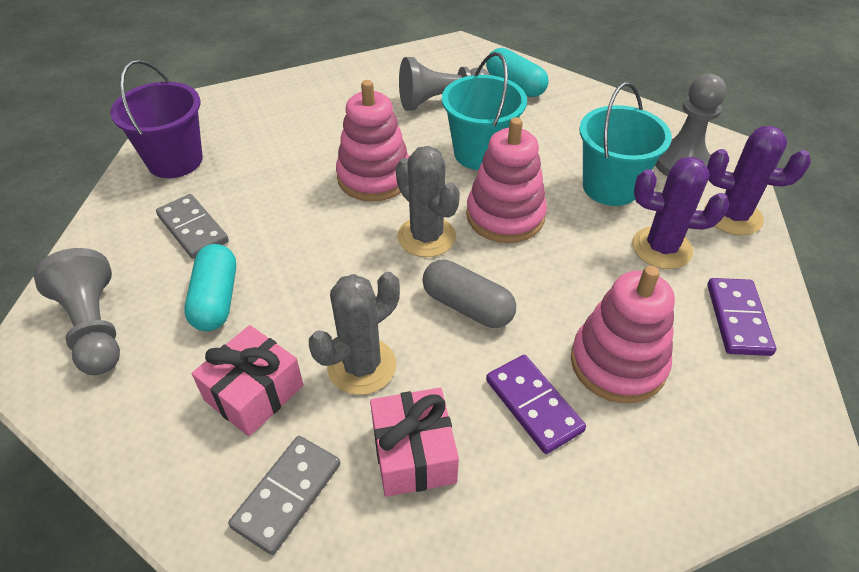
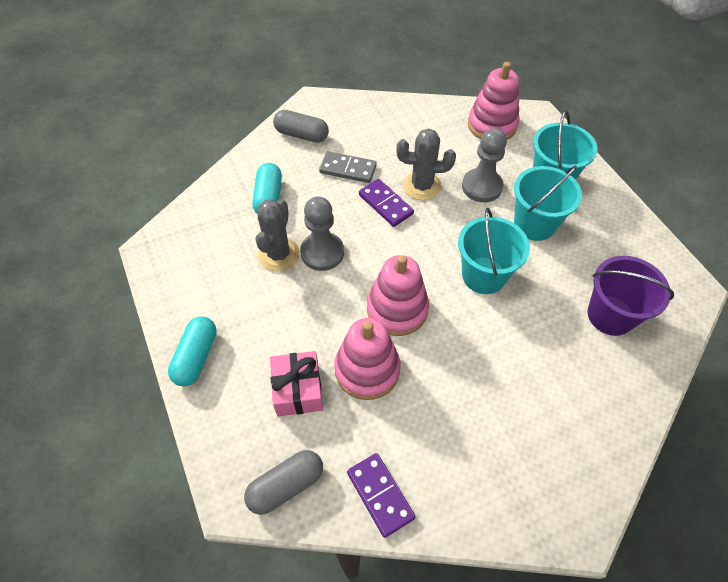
grey capsule: [422,260,516,328] = 1 -> [244,450,323,515] [273,110,329,142] = 2
grey domino: [156,194,229,259] [228,436,340,555] = 2 -> [319,151,377,183] = 1
grey pawn: [34,248,120,375] [399,57,490,111] [655,74,727,177] = 3 -> [300,197,344,271] [462,128,507,202] = 2
pink gift: [192,325,303,436] [370,388,459,497] = 2 -> [270,351,323,416] = 1
purple cactus: [632,157,729,269] [704,126,811,235] = 2 -> none = 0
turquoise bucket: [442,52,527,170] [579,82,672,206] = 2 -> [458,208,530,294] [514,165,582,241] [533,110,598,180] = 3

